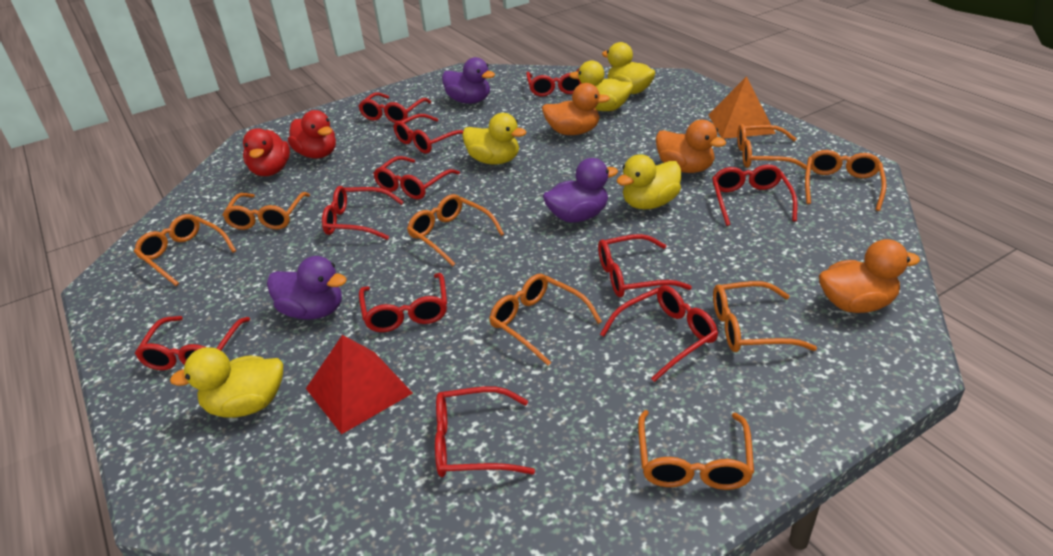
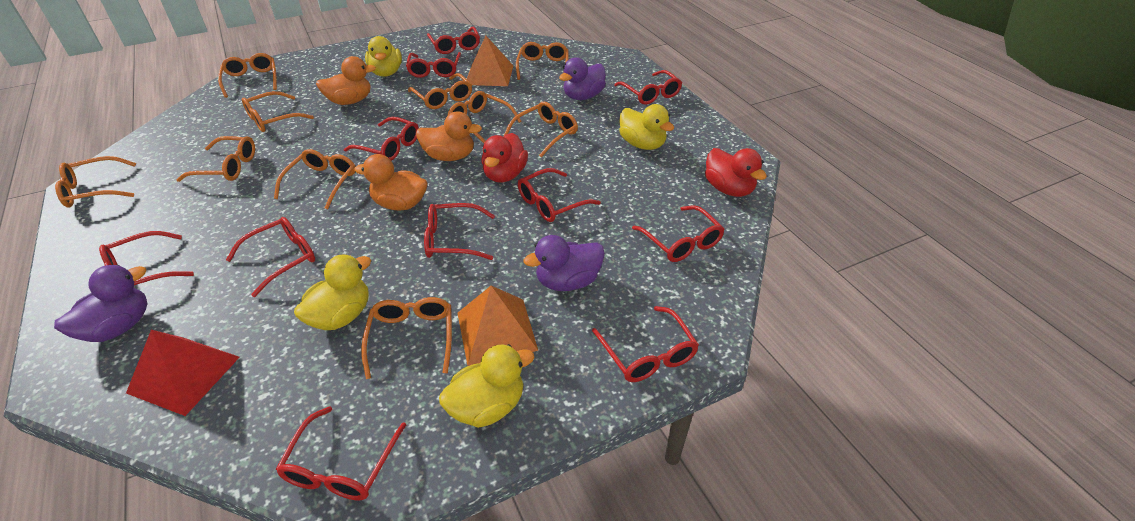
orange glasses: [134,214,236,286] [223,192,310,230] [407,194,504,266] [489,274,602,366] [638,410,754,490] [713,281,817,352] [737,124,807,170] [805,150,886,211] = 8 -> [55,156,136,208] [176,136,255,182] [218,53,277,98] [242,91,314,132] [274,149,355,210] [361,297,452,379] [408,73,472,109] [447,91,521,143] [503,102,578,157] [516,42,569,80] = 10
orange pyramid: [708,76,776,139] = 1 -> [457,286,538,366] [467,36,513,86] = 2
yellow duck: [170,347,283,418] [462,113,526,165] [569,60,633,111] [602,42,655,94] [616,154,681,209] = 5 -> [294,255,371,330] [365,36,402,77] [439,344,535,428] [619,104,674,150] = 4

